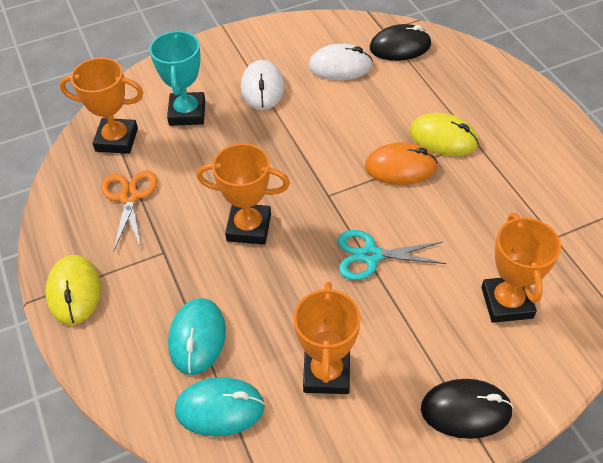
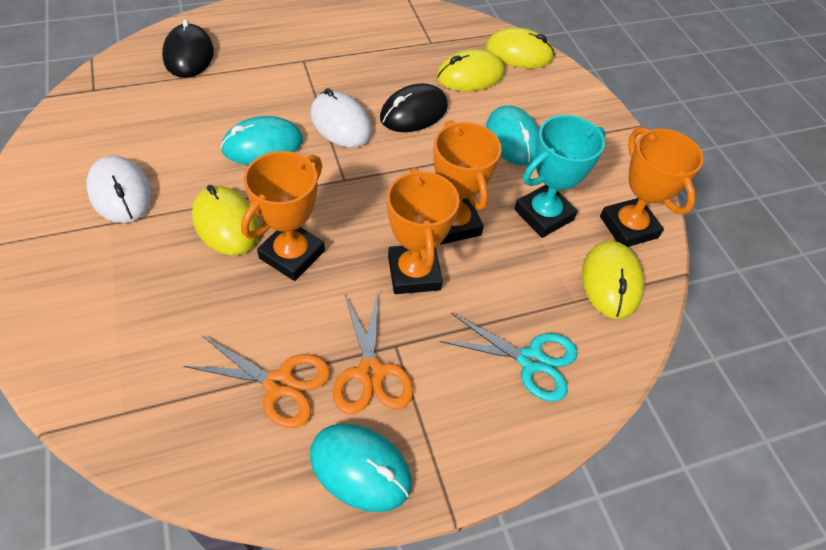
orange mouse: [365,142,438,185] = 1 -> none = 0
orange scissors: [101,171,157,252] = 1 -> [183,336,330,428] [333,291,413,414] = 2
turquoise mouse: [168,298,226,375] [175,377,265,437] = 2 -> [220,116,303,165] [310,423,412,512] [486,106,539,165] = 3
yellow mouse: [45,255,101,325] [409,113,479,156] = 2 -> [192,185,260,255] [436,49,505,91] [486,28,555,69] [582,241,644,319] = 4

